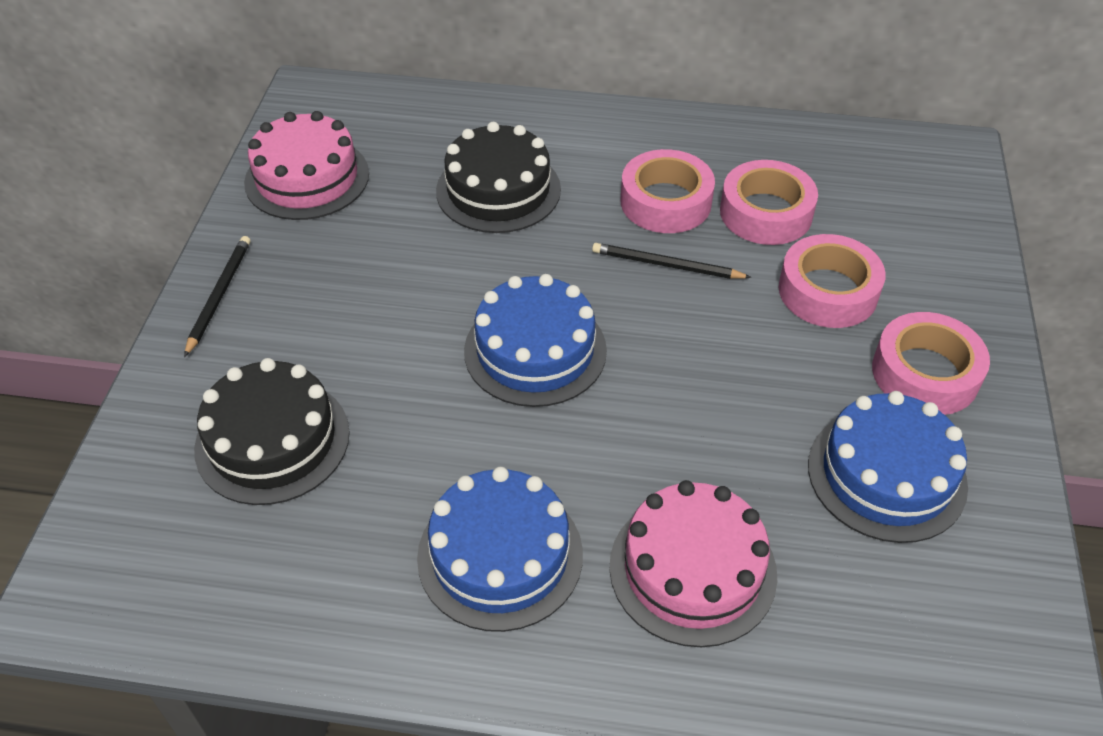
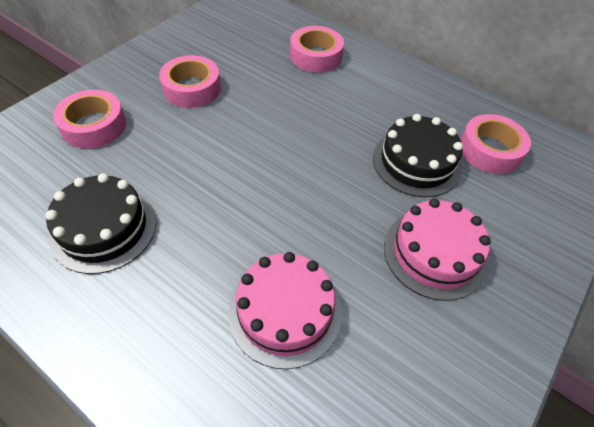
black pencil: [184,236,251,357] [592,243,752,279] = 2 -> none = 0
blue cake: [417,467,583,632] [464,274,607,407] [808,391,968,543] = 3 -> none = 0

